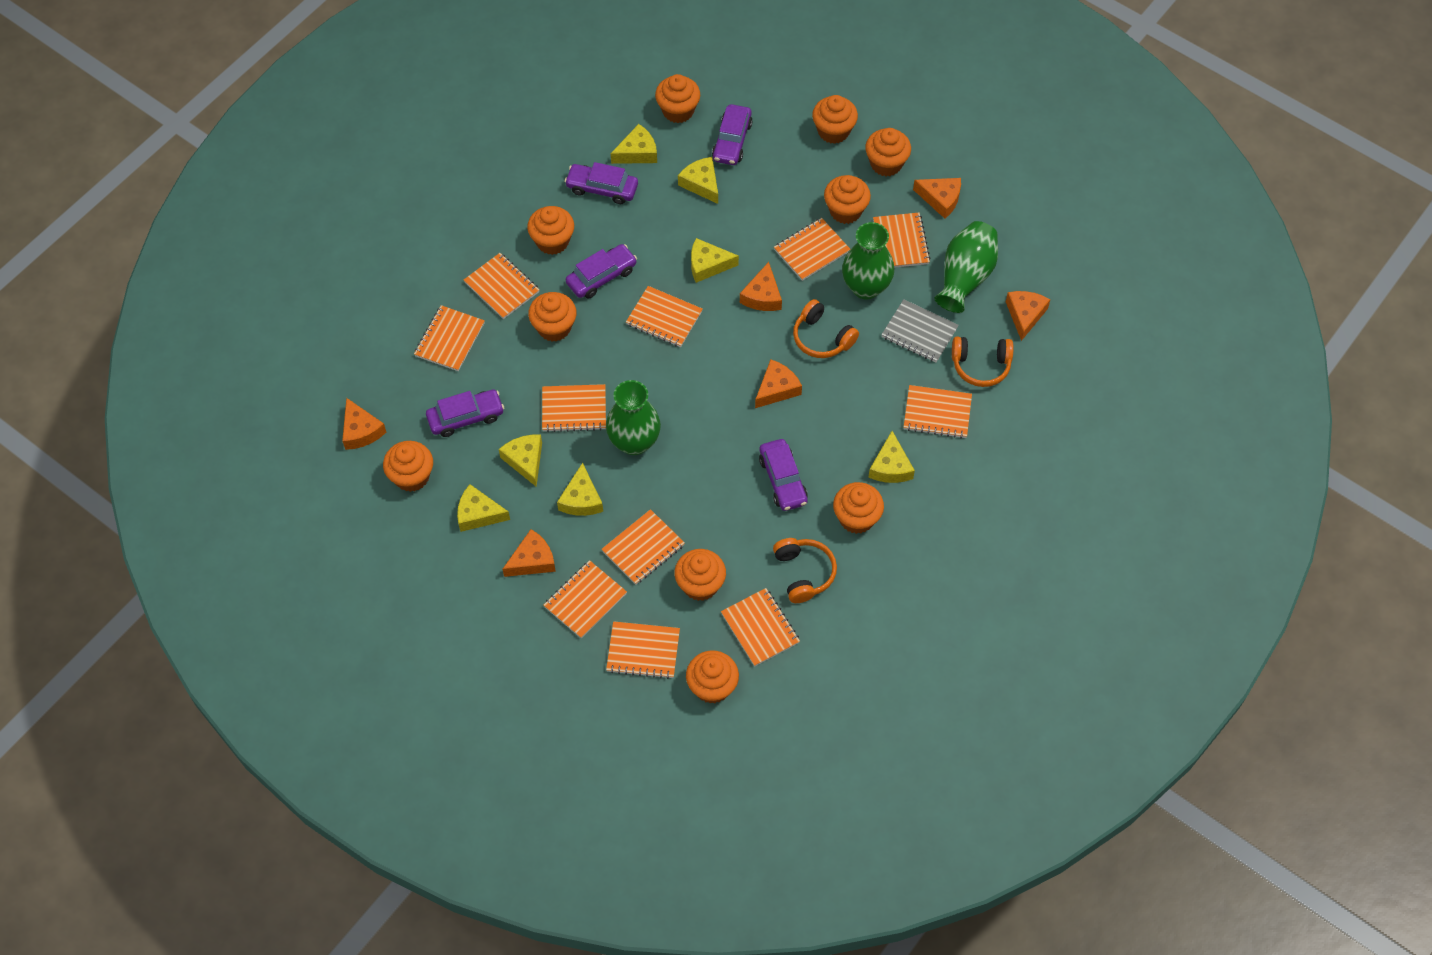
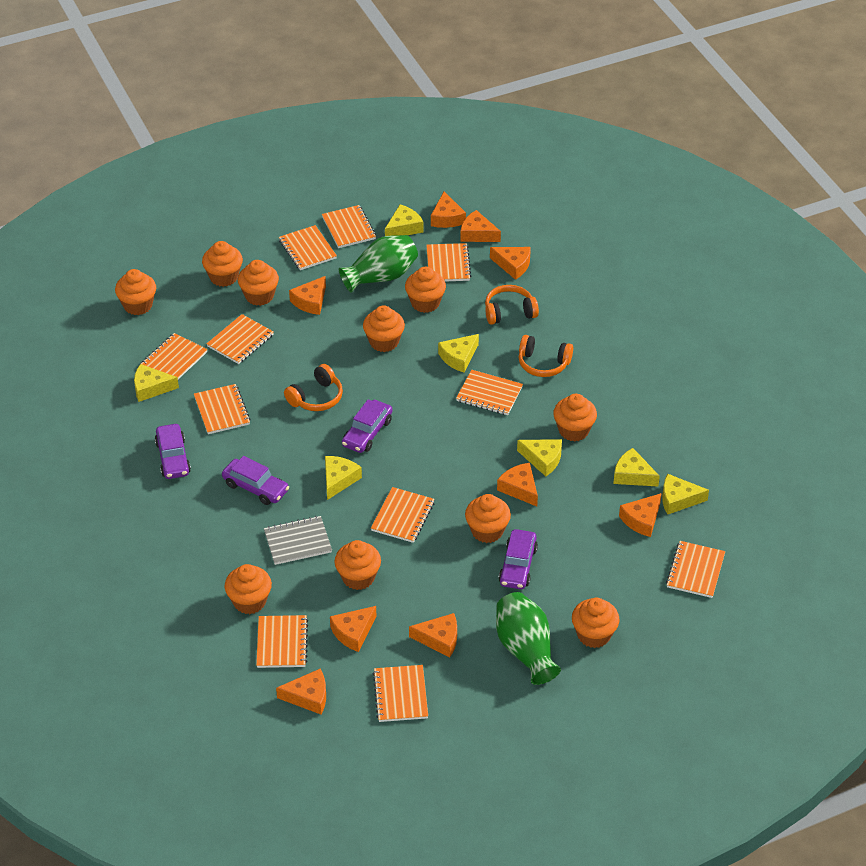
green vase: [606,380,661,455] [842,222,894,299] [934,221,998,313] = 3 -> [339,235,418,293] [496,592,561,685] = 2
orange cheese: [342,398,386,450] [503,529,556,577] [740,262,782,311] [755,359,802,408] [913,178,961,219] [1006,291,1051,341] = 6 -> [276,669,326,714] [289,276,326,315] [330,606,376,652] [409,613,457,657] [431,191,466,228] [460,210,501,242] [490,247,531,280] [497,463,538,506] [619,493,662,537] = 9
purple car: [426,390,504,437] [564,162,638,204] [566,244,637,299] [712,104,753,165] [759,439,808,511] = 5 -> [155,424,191,479] [222,456,289,505] [342,399,393,453] [499,529,538,589] = 4

